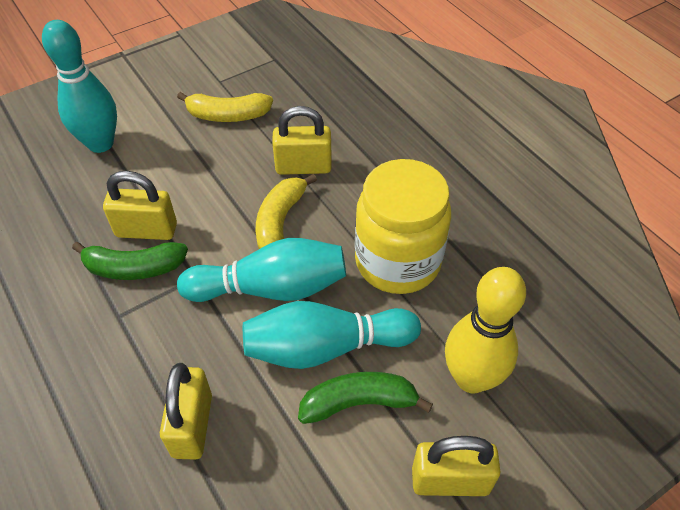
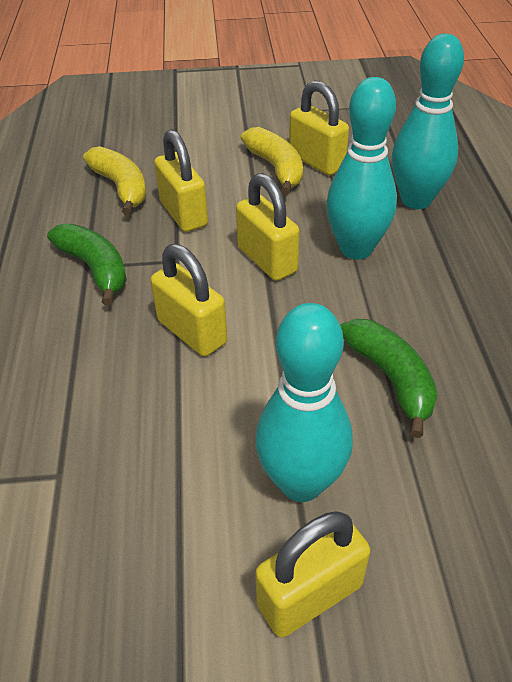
yellow bowling pin: [445,267,526,394] = 1 -> none = 0
yellow jar: [355,159,451,294] = 1 -> none = 0
yellow padlock: [103,171,177,240] [160,363,212,460] [272,106,332,175] [412,436,500,496] = 4 -> [151,244,227,356] [154,129,208,232] [236,173,299,281] [255,511,370,638] [289,80,349,175] = 5

